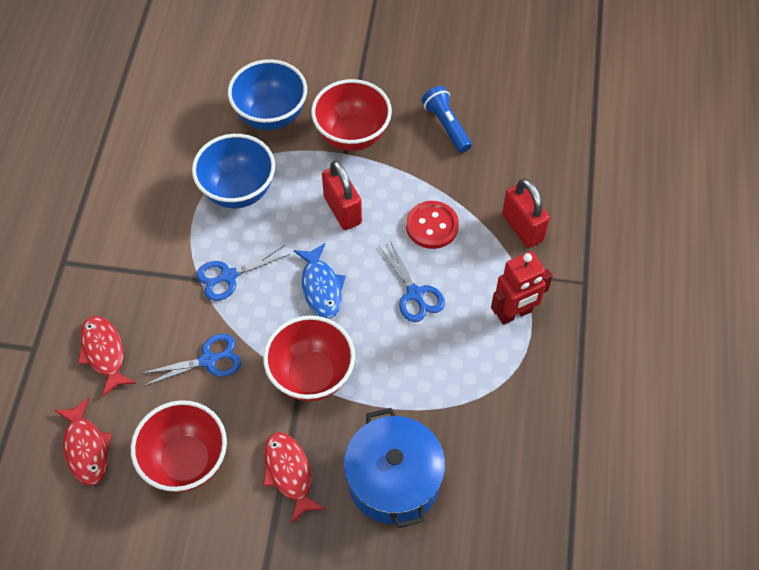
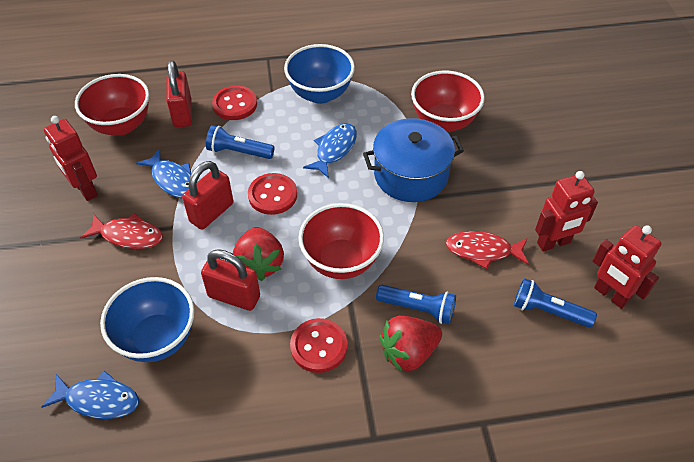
blue fish: [294,243,346,318] = 1 -> [41,371,139,419] [136,148,191,198] [303,123,357,178] = 3
blue flashlight: [422,86,472,153] = 1 -> [206,125,274,159] [376,285,456,324] [514,278,597,328] = 3
blue scissors: [140,334,241,386] [196,245,290,301] [379,241,445,322] = 3 -> none = 0
red button: [406,201,459,249] = 1 -> [212,86,257,120] [248,173,297,215] [290,318,348,373] = 3
red fish: [55,398,112,485] [78,316,136,397] [263,432,326,524] = 3 -> [80,213,163,249] [446,231,529,269] = 2
red padlock: [322,160,362,230] [502,178,550,248] = 2 -> [166,60,192,127] [182,161,233,230] [201,249,260,311] = 3
red robot: [491,251,553,325] = 1 -> [44,116,98,201] [535,171,598,252] [593,225,661,309] = 3
red strawberry: none = 0 -> [233,227,284,281] [379,315,442,372] = 2

